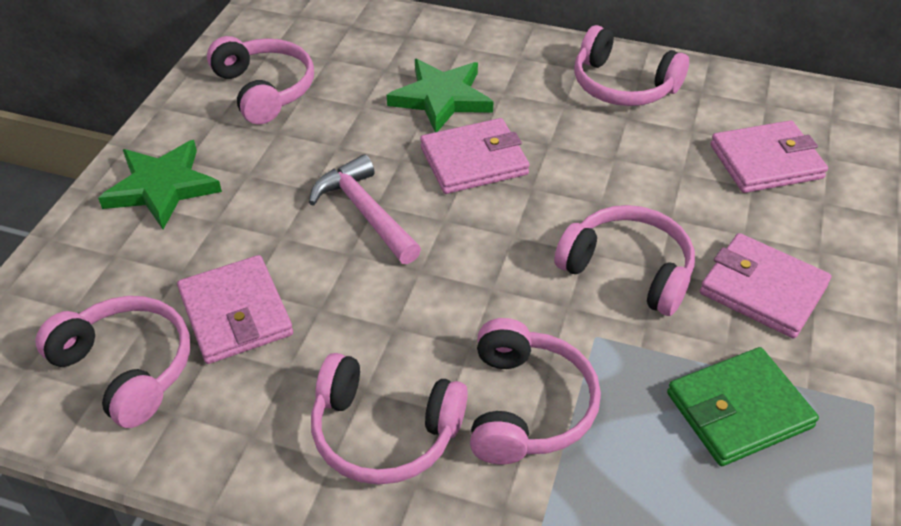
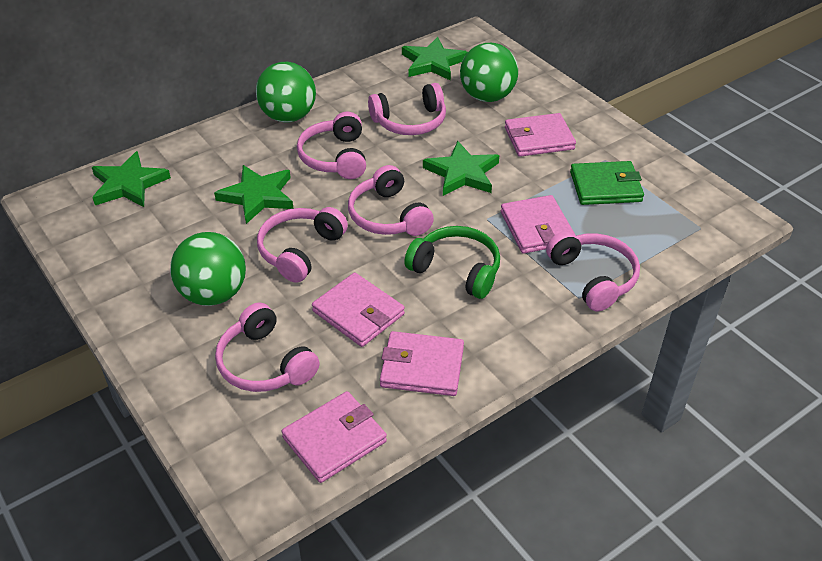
green ball: none = 0 -> [170,232,246,306] [256,62,316,122] [460,43,518,102] = 3
green headphones: none = 0 -> [404,226,500,299] = 1
green star: [98,140,222,229] [387,59,494,132] = 2 -> [92,151,171,207] [214,165,293,224] [402,37,468,81] [423,141,499,196] = 4
pink hammer: [309,155,421,264] = 1 -> none = 0
pink wallet: [177,255,293,364] [420,118,530,194] [700,233,831,339] [710,120,828,193] = 4 -> [282,391,387,483] [312,272,405,347] [380,331,464,396] [501,195,576,254] [505,113,576,157] = 5

